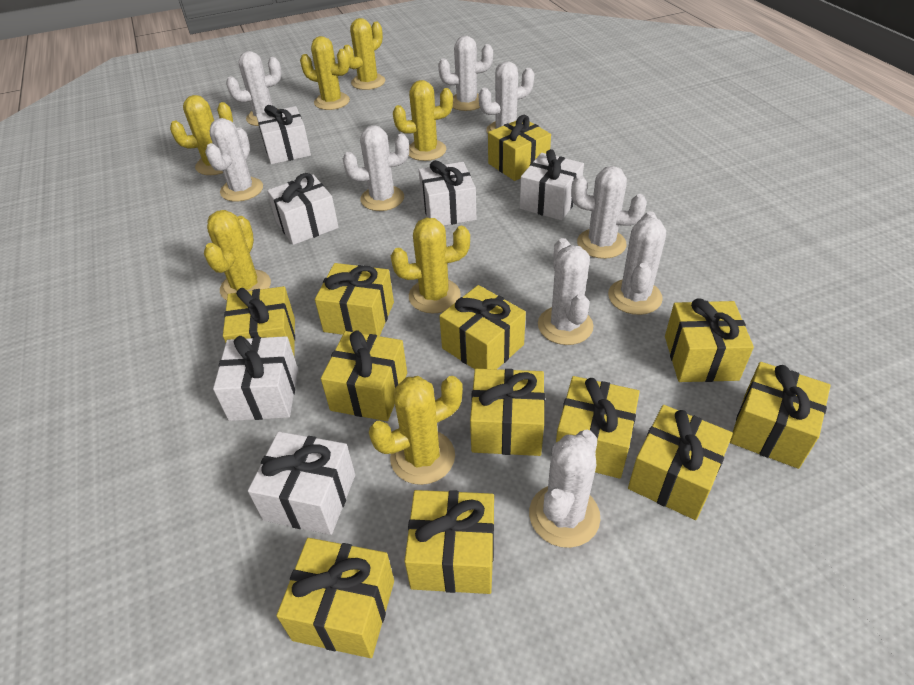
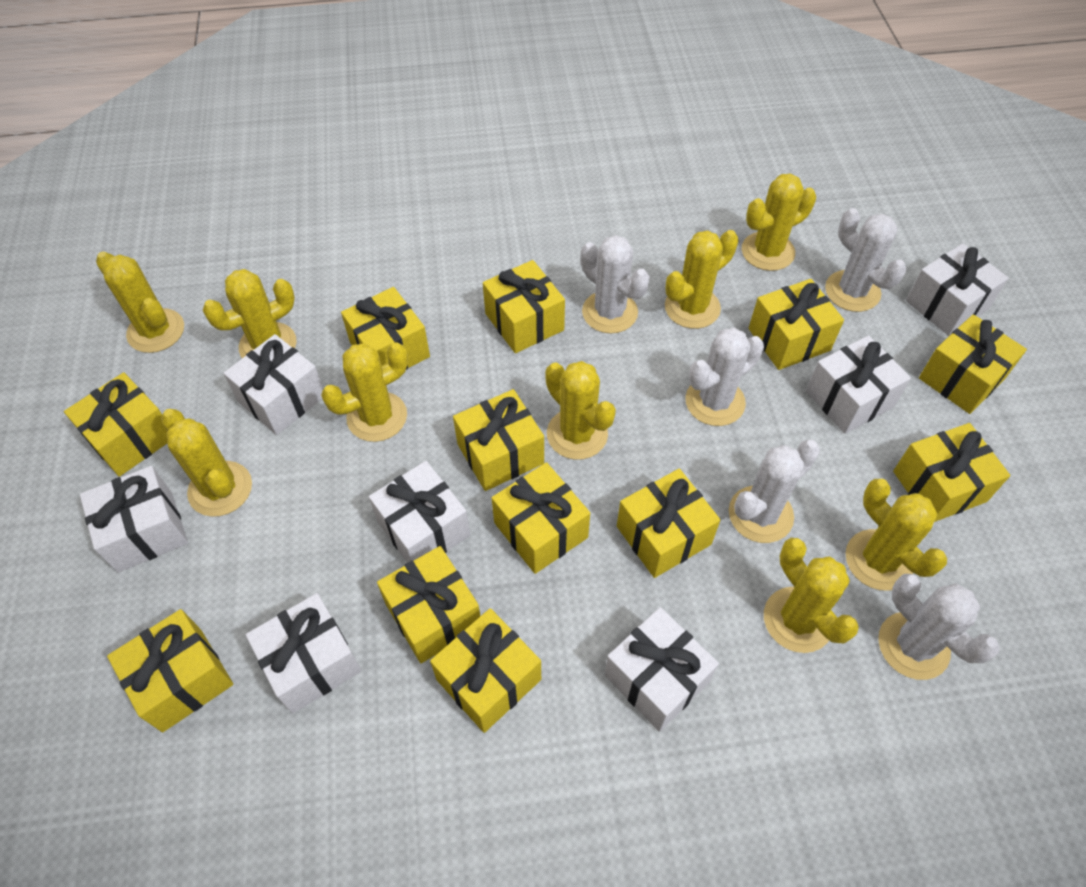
white cactus: [205,118,263,202] [226,51,282,126] [343,125,409,211] [438,36,493,111] [479,61,534,134] [529,430,601,548] [538,238,594,345] [571,166,647,259] [608,211,666,315] = 9 -> [580,235,650,333] [685,328,764,426] [729,440,820,543] [825,208,906,312] [878,574,999,680] = 5
white gift: [213,336,298,421] [248,431,355,535] [256,105,311,164] [267,173,339,245] [419,160,476,226] [520,149,584,221] = 6 -> [80,466,188,573] [223,334,324,435] [246,593,362,714] [369,461,470,563] [604,607,719,732] [806,335,911,434] [906,243,1009,336] = 7
yellow cactus: [170,95,233,175] [204,210,271,300] [300,36,350,110] [343,18,385,90] [369,376,463,485] [391,218,470,313] [393,80,453,161] = 7 -> [96,251,184,353] [161,409,252,517] [203,269,297,358] [321,342,408,442] [545,361,616,460] [665,230,739,329] [742,173,816,271] [764,538,859,653] [845,479,947,591] = 9

